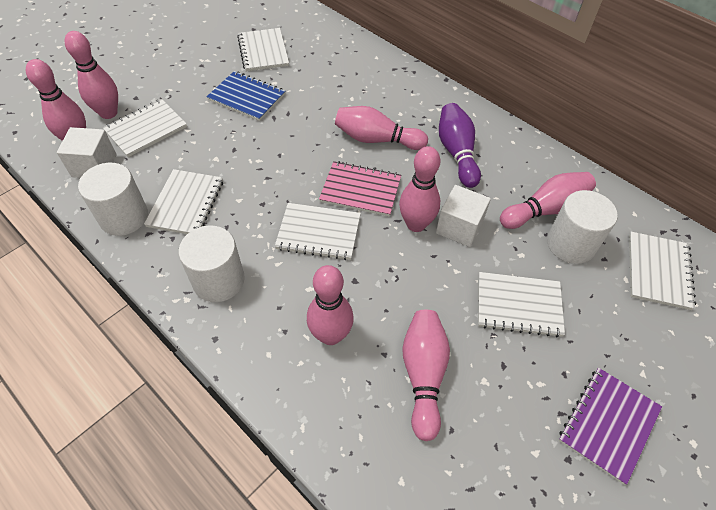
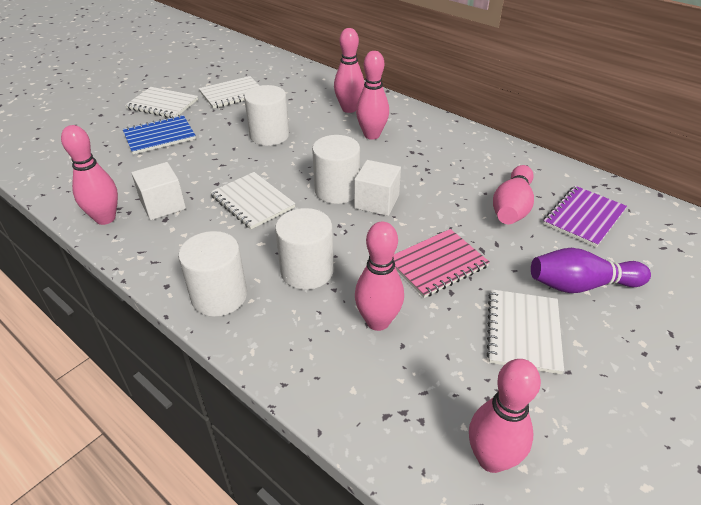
pink bowling pin: [26,59,86,141] [65,31,118,119] [307,265,354,345] [335,106,428,150] [399,146,440,232] [402,310,450,441] [500,172,596,229] = 7 -> [61,125,118,225] [334,28,365,113] [355,222,404,331] [356,51,389,140] [469,359,541,473] [493,165,534,224] = 6
white cylinder: [78,163,148,236] [178,226,245,302] [547,190,618,264] = 3 -> [178,231,247,317] [244,85,289,146] [275,208,334,290] [312,135,360,204] = 4
white notebook: [103,99,187,157] [144,169,223,234] [237,28,289,71] [275,203,361,260] [478,272,565,337] [629,232,696,310] = 6 -> [125,87,198,118] [199,76,260,109] [210,172,296,229] [487,289,564,374] = 4

